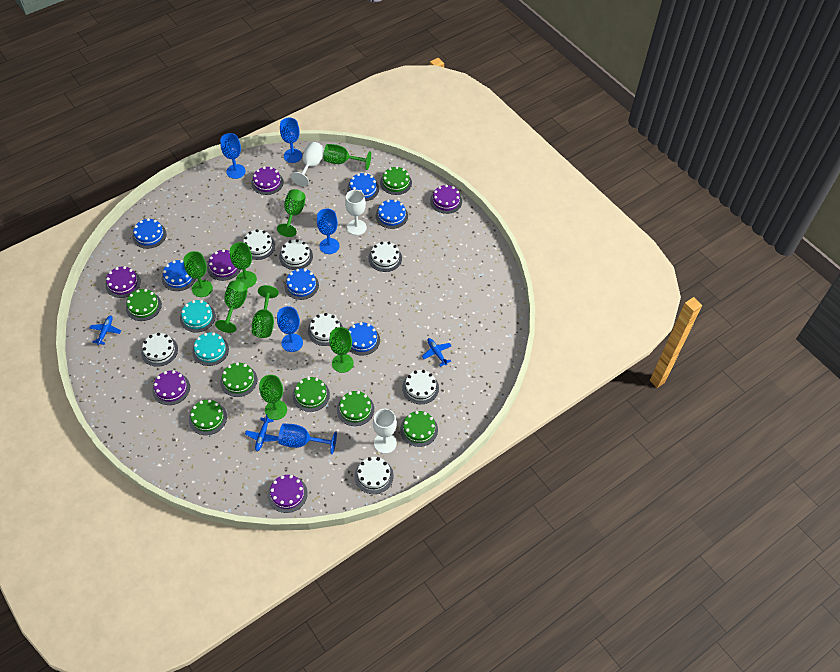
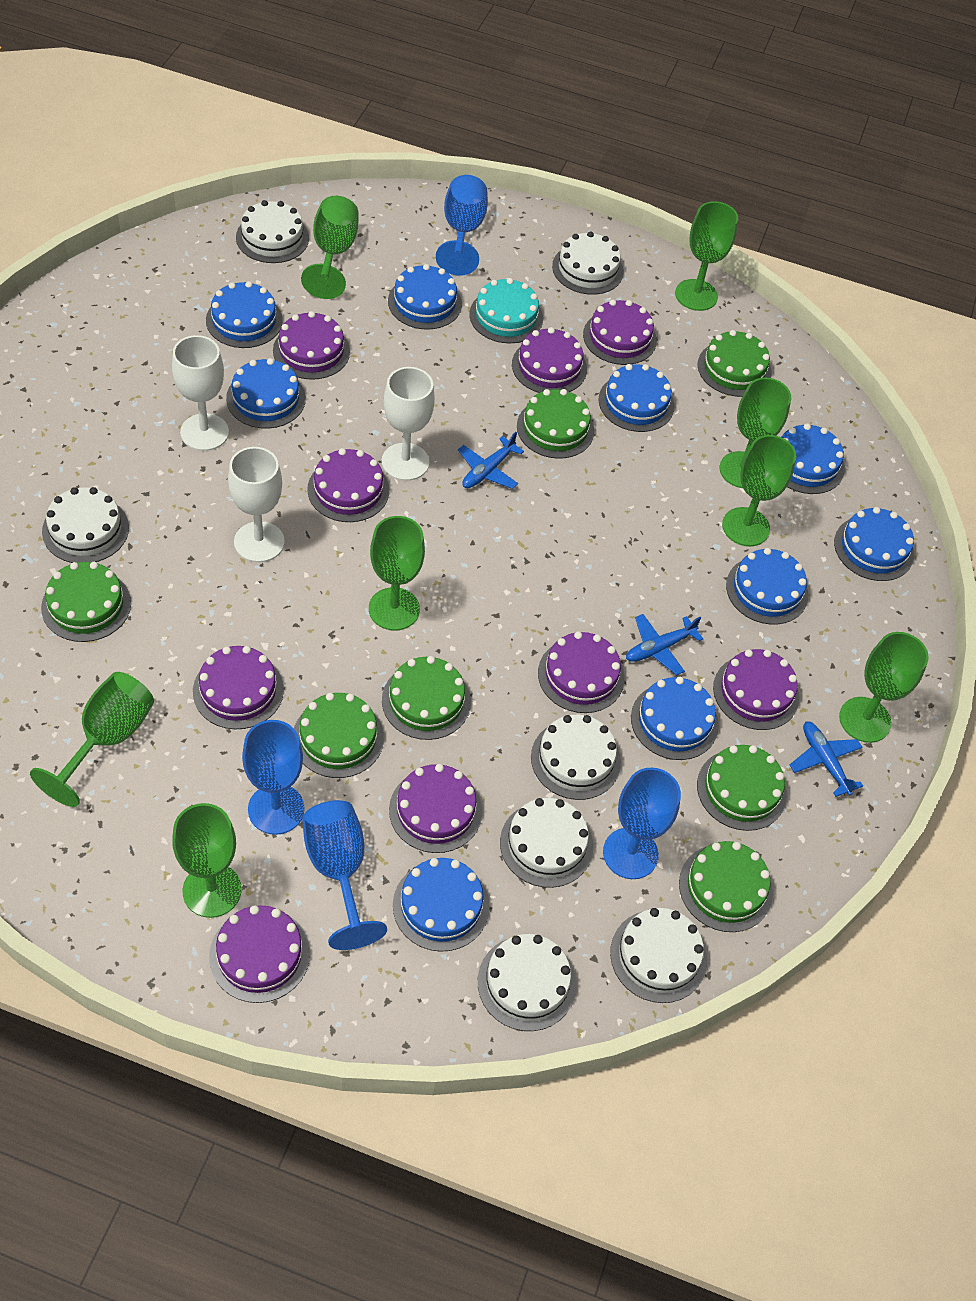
blue cake: [133,218,167,249] [162,260,196,291] [284,269,319,300] [347,173,379,201] [349,322,380,356] [376,200,408,229] = 6 -> [206,281,283,348] [226,358,306,429] [388,264,462,330] [393,858,490,952] [598,364,675,432] [631,677,719,760] [726,548,808,625] [782,423,845,494] [834,507,914,581] = 9
blue goblet: [220,133,246,179] [277,306,303,352] [278,423,337,454] [280,118,302,163] [317,208,339,254] = 5 -> [242,720,305,835] [302,800,387,950] [436,175,488,276] [603,768,681,879] = 4
purple cake: [105,266,141,298] [152,370,190,405] [207,249,241,281] [251,167,284,195] [268,475,308,513] [430,185,462,214] = 6 -> [193,646,284,729] [209,905,310,1003] [273,311,350,380] [307,448,389,522] [389,764,482,853] [512,327,587,393] [538,631,625,713] [583,300,657,365] [713,649,799,730] = 9
turquoise cake: [180,300,216,333] [192,332,229,366] = 2 -> [469,278,543,343] = 1

